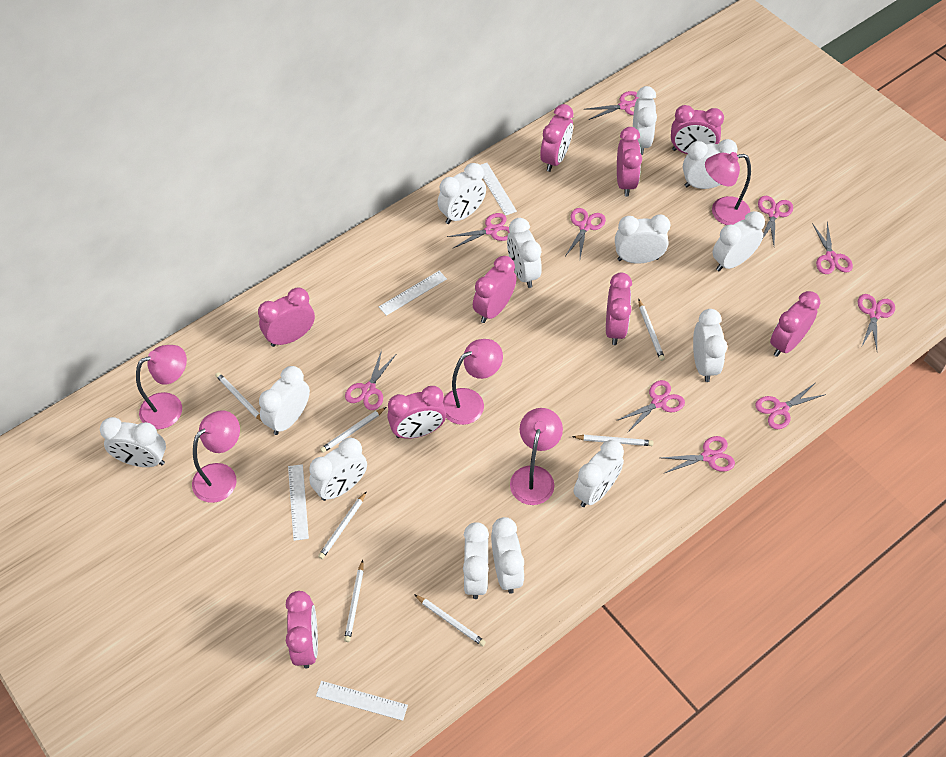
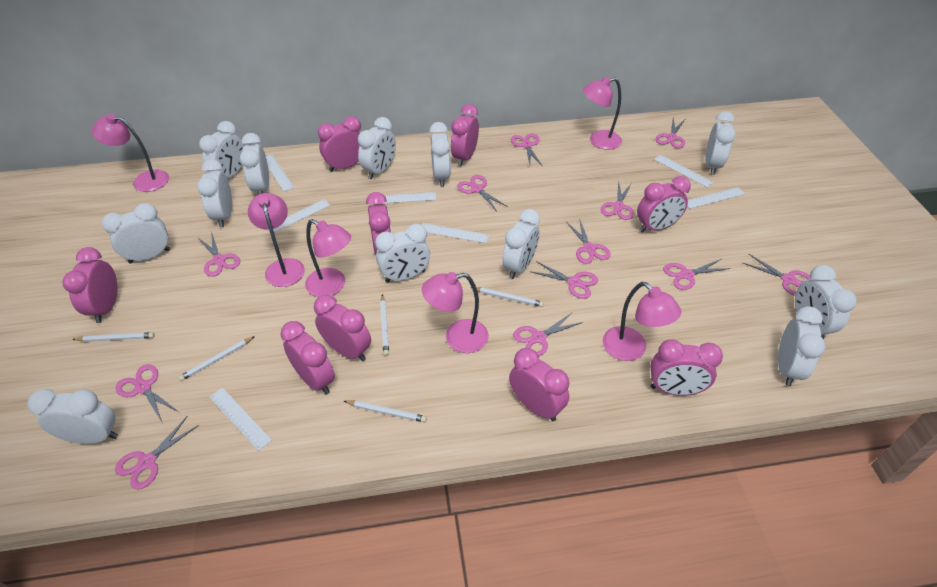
pink lamp: [136,345,187,429] [192,410,240,503] [443,339,503,425] [510,408,563,505] [705,152,751,225] = 5 -> [92,114,169,192] [248,193,305,287] [305,219,351,297] [422,272,489,353] [583,77,622,150] [603,282,681,361] = 6
pink scissors: [345,350,396,410] [447,213,510,249] [566,208,606,258] [587,91,639,120] [616,380,685,433] [662,436,735,473] [755,383,826,429] [758,196,793,245] [812,222,853,274] [858,294,895,350] = 10 -> [115,364,179,424] [115,416,199,490] [198,231,240,277] [457,175,508,211] [511,133,543,167] [513,312,583,356] [530,261,598,299] [567,218,611,264] [601,181,634,220] [656,118,685,148] [663,259,731,290] [743,254,813,296] = 12
white clock: [100,417,166,467] [259,366,310,435] [309,438,367,501] [437,163,486,224] [463,522,489,599] [491,517,524,594] [507,218,542,288] [573,440,624,507] [615,215,670,264] [633,86,657,155] [683,139,737,189] [693,309,727,382] [712,211,765,271] = 13 -> [27,389,118,444] [102,203,170,264] [197,159,232,227] [199,121,244,178] [240,133,269,195] [358,117,396,179] [375,224,430,282] [429,122,451,187] [502,209,540,279] [705,111,735,175] [778,306,826,386] [795,265,857,339] = 12
white pencil: [215,372,261,421] [318,491,367,559] [320,407,386,453] [344,560,364,642] [414,594,486,647] [572,435,653,446] [638,299,665,361] = 7 -> [72,332,155,342] [178,336,255,381] [344,401,427,423] [380,294,389,356] [471,287,544,307] = 5
white ruler: [288,464,309,541] [316,681,408,721] [379,271,447,316] [480,163,517,216] = 4 -> [210,388,272,451] [266,154,294,191] [268,199,330,233] [379,192,437,204] [422,223,489,243] [654,155,714,188] [687,187,745,209] = 7

